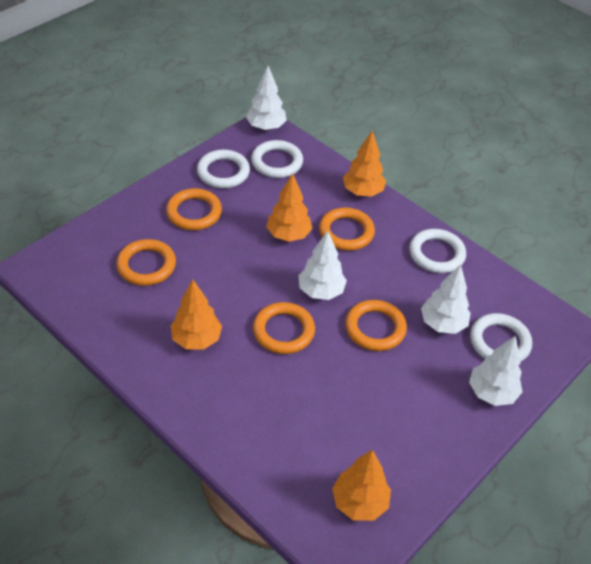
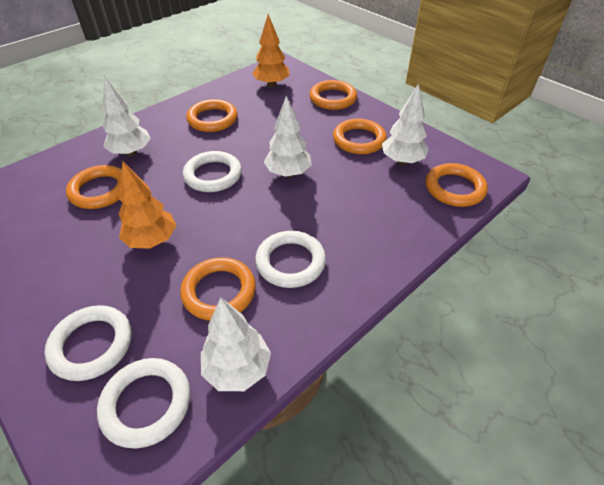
orange ring: [116,239,176,286] [166,188,222,230] [253,302,315,354] [319,208,375,251] [345,300,407,351] = 5 -> [66,165,122,209] [180,257,256,321] [186,99,238,132] [309,80,357,110] [333,119,387,154] [426,163,488,207] = 6
orange tree: [170,279,222,349] [266,173,312,242] [332,450,391,521] [343,131,386,197] = 4 -> [119,161,177,249] [252,14,290,87] = 2

